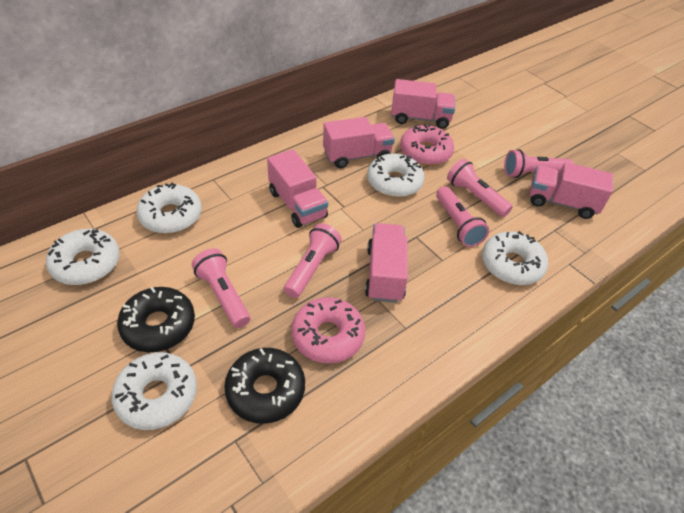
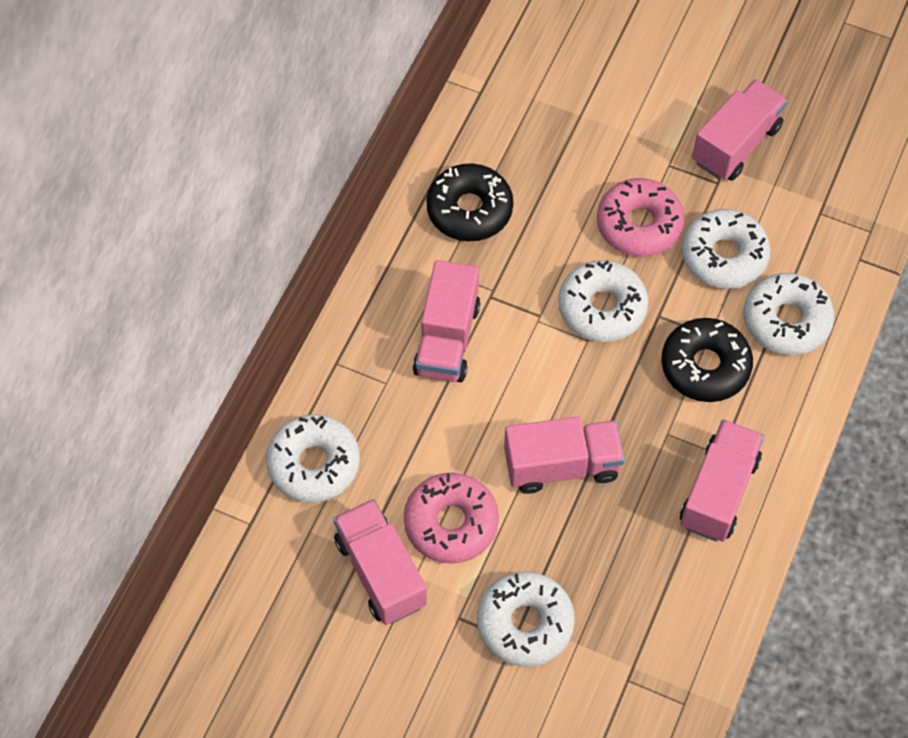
pink flashlight: [192,248,250,328] [284,223,342,298] [436,186,489,247] [447,159,513,217] [504,149,574,178] = 5 -> none = 0

